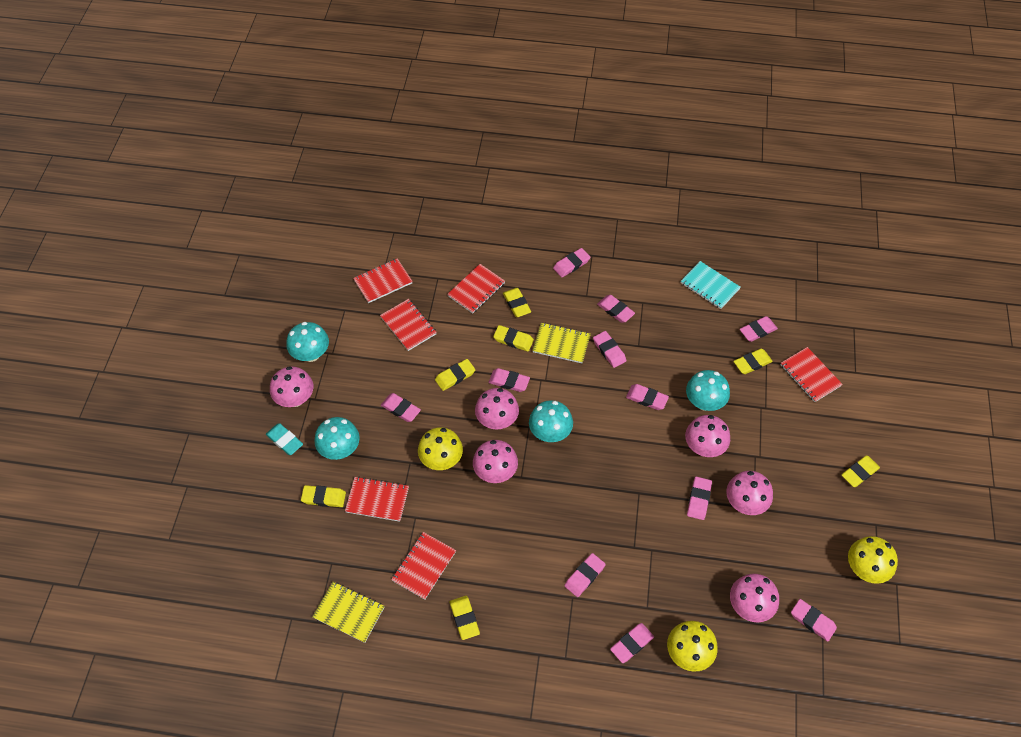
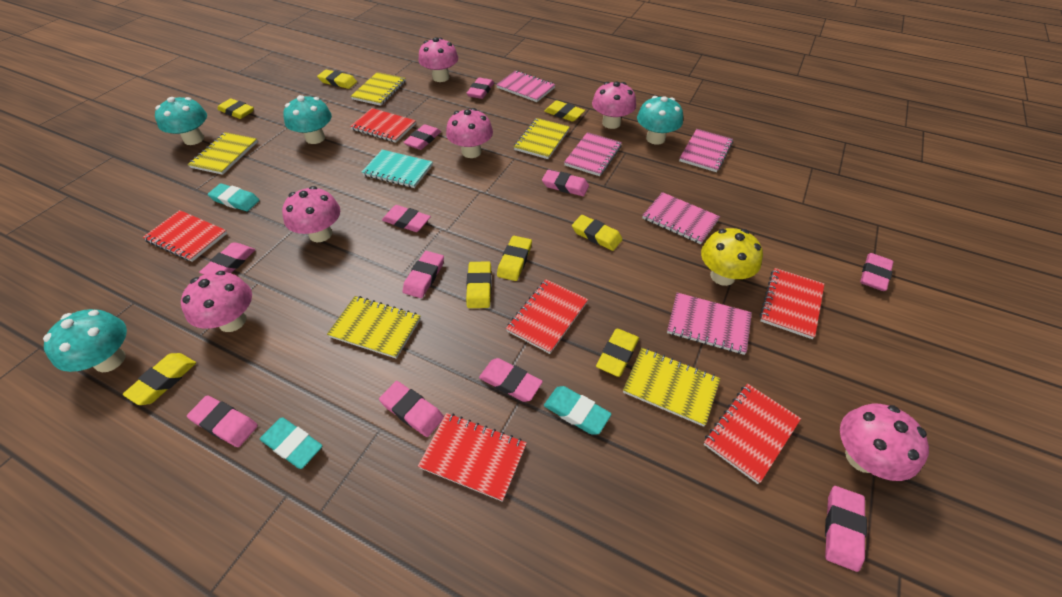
pink notebook: none = 0 -> [496,71,555,102] [564,132,622,176] [642,192,720,244] [667,293,752,355] [679,129,733,172] = 5
turquoise eraser: [266,423,303,455] = 1 -> [208,183,260,211] [260,417,322,469] [544,386,611,434] = 3
yellow eraser: [301,485,346,507] [435,359,475,391] [450,596,480,640] [493,325,534,352] [503,288,531,317] [733,349,773,374] [842,456,880,487] = 7 -> [123,353,196,405] [218,98,254,119] [317,69,357,89] [466,261,492,308] [497,236,532,281] [544,100,585,122] [572,215,623,251] [596,329,639,377] = 8
yellow mushroom: [418,427,463,470] [667,621,718,672] [848,536,898,584] = 3 -> [701,228,763,286] = 1
yellow notebook: [312,582,384,643] [532,323,591,363] = 2 -> [188,132,258,175] [327,296,421,359] [351,72,406,106] [514,118,570,159] [623,348,720,427] = 5

